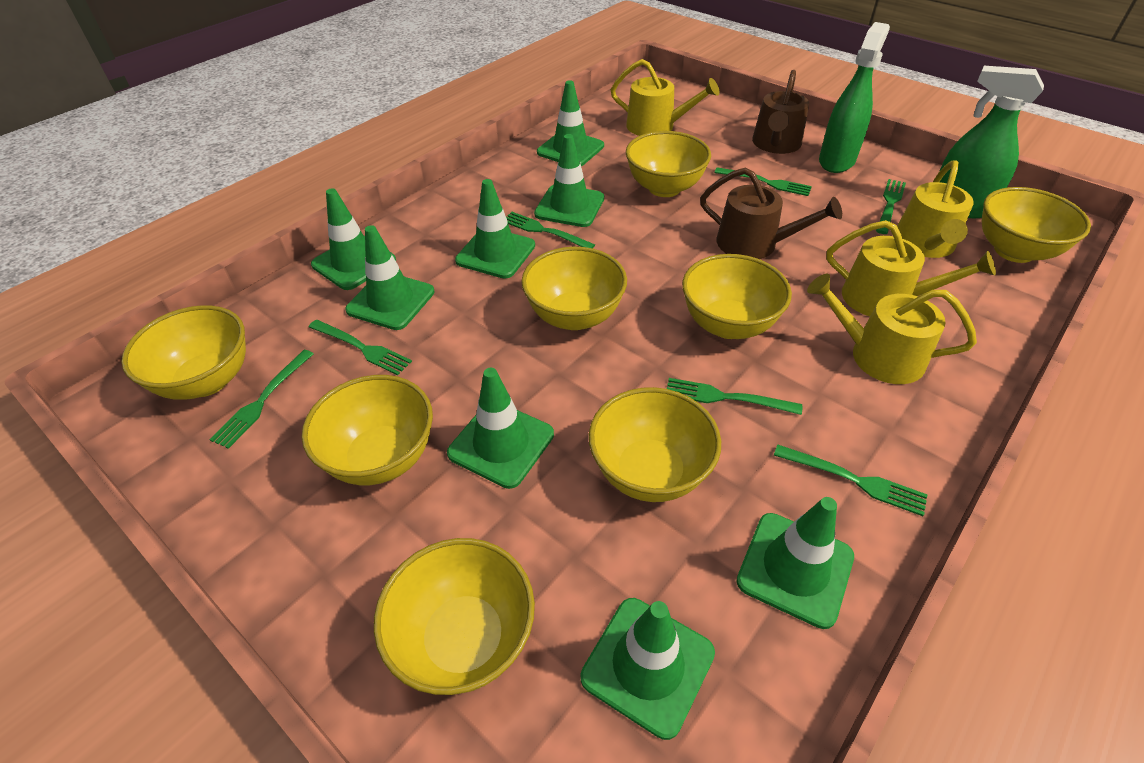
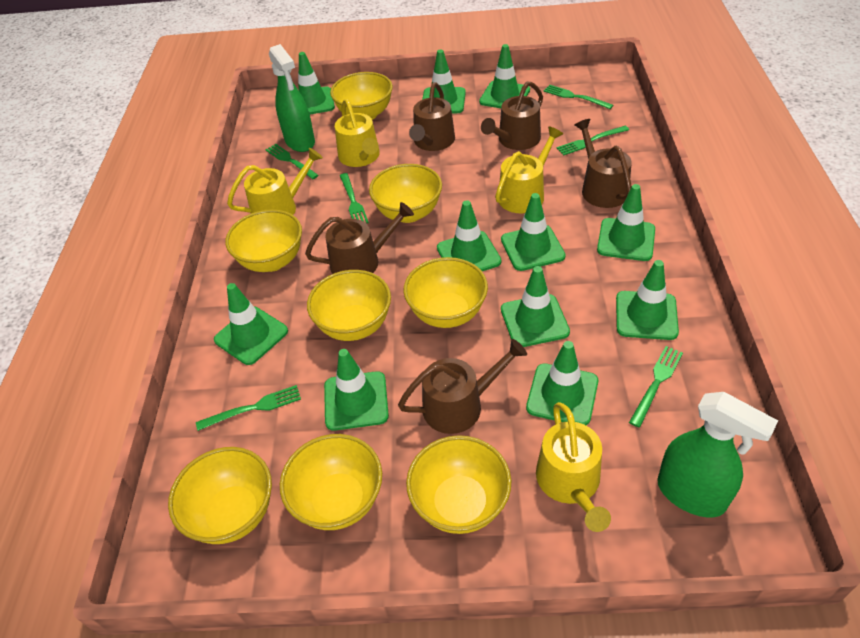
brown watering can: [700,168,842,259] [752,70,809,154] = 2 -> [305,202,414,274] [398,339,527,434] [409,82,455,151] [481,81,543,150] [575,119,632,208] = 5
green fork: [209,350,314,449] [309,320,412,375] [506,212,595,248] [667,378,802,415] [715,167,812,196] [774,444,928,516] [876,179,906,234] = 7 -> [196,385,301,431] [265,144,319,179] [340,173,369,223] [544,85,613,109] [557,126,629,156] [629,346,683,428] = 6
green traffic cone: [311,188,396,290] [345,225,435,330] [447,368,554,489] [455,179,535,279] [534,134,604,227] [537,80,604,166] [581,598,715,740] [737,497,854,629] = 8 -> [214,283,288,365] [298,52,335,114] [324,349,389,431] [422,50,466,113] [437,200,501,271] [479,44,530,108] [501,193,566,271] [501,266,570,347] [526,341,598,425] [597,184,655,261] [616,260,679,340] = 11

